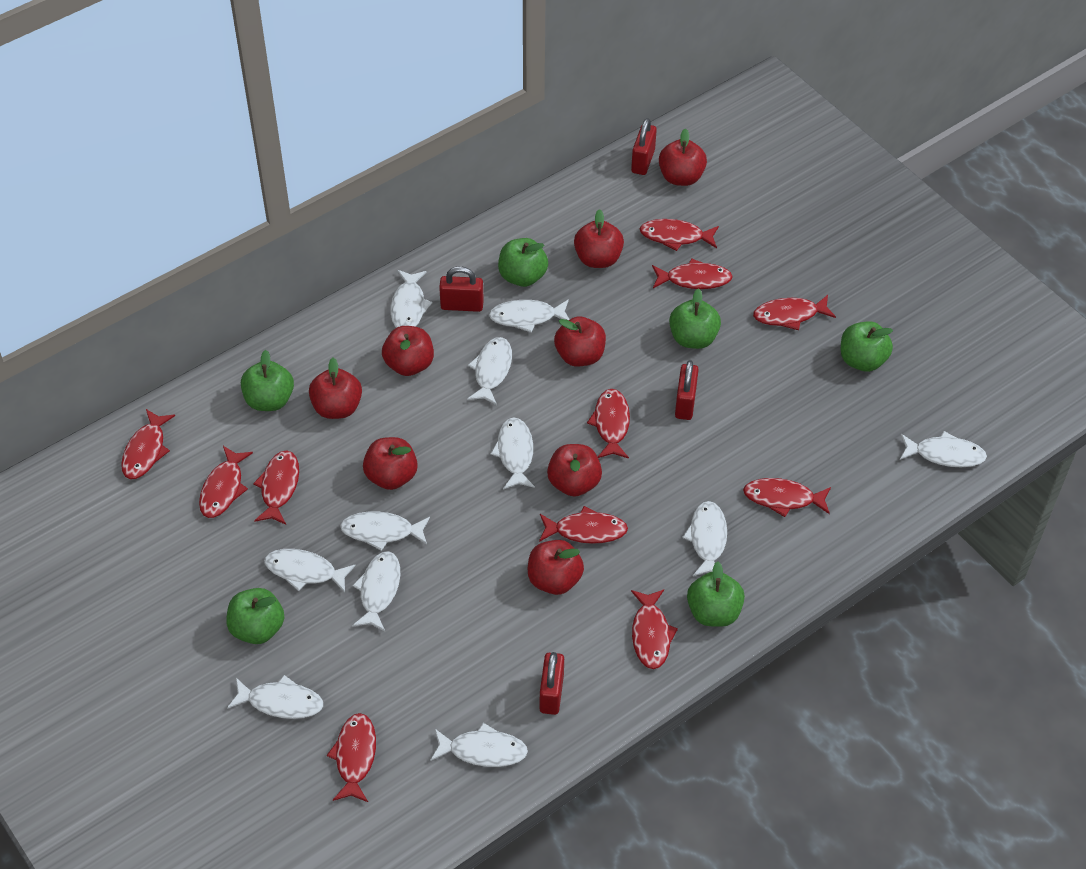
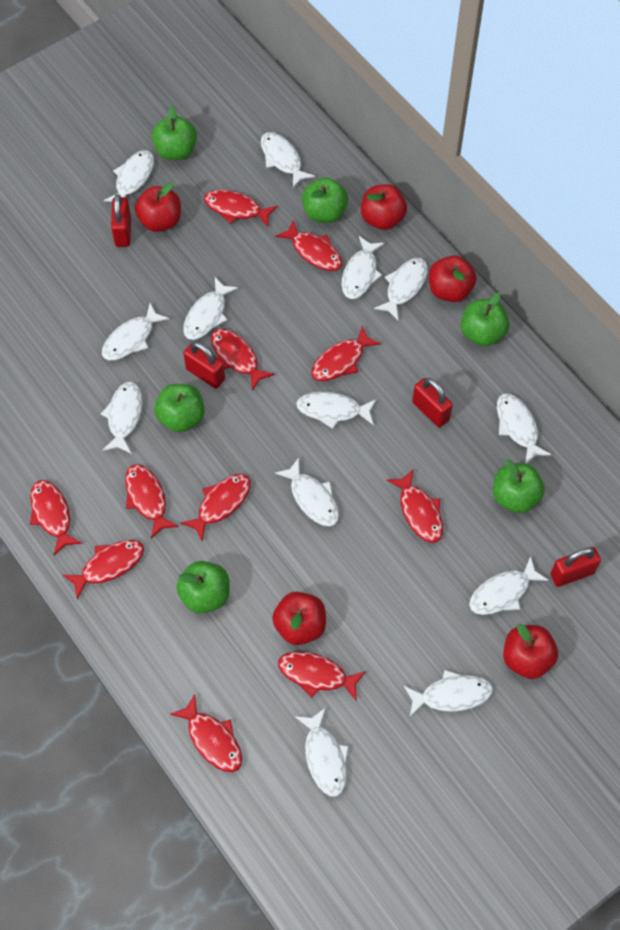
red apple: [309,358,362,419] [363,437,418,490] [382,326,434,376] [528,540,584,595] [547,444,602,497] [554,316,606,367] [574,209,624,268] [659,128,707,186] = 8 -> [135,183,181,232] [272,592,326,645] [361,184,407,230] [429,255,477,302] [503,624,558,679] = 5
white fish: [227,675,323,719] [265,549,355,592] [340,511,430,551] [352,551,400,631] [391,270,432,328] [430,723,528,767] [467,337,512,405] [489,299,570,333] [490,417,535,489] [682,501,727,576] [900,431,987,467] = 11 -> [101,382,142,454] [102,303,170,360] [104,150,154,202] [183,278,239,340] [261,132,315,188] [275,458,339,527] [295,708,349,797] [296,392,377,429] [342,236,385,299] [374,258,428,320] [404,670,493,717] [469,556,549,615] [497,393,552,464] = 13

